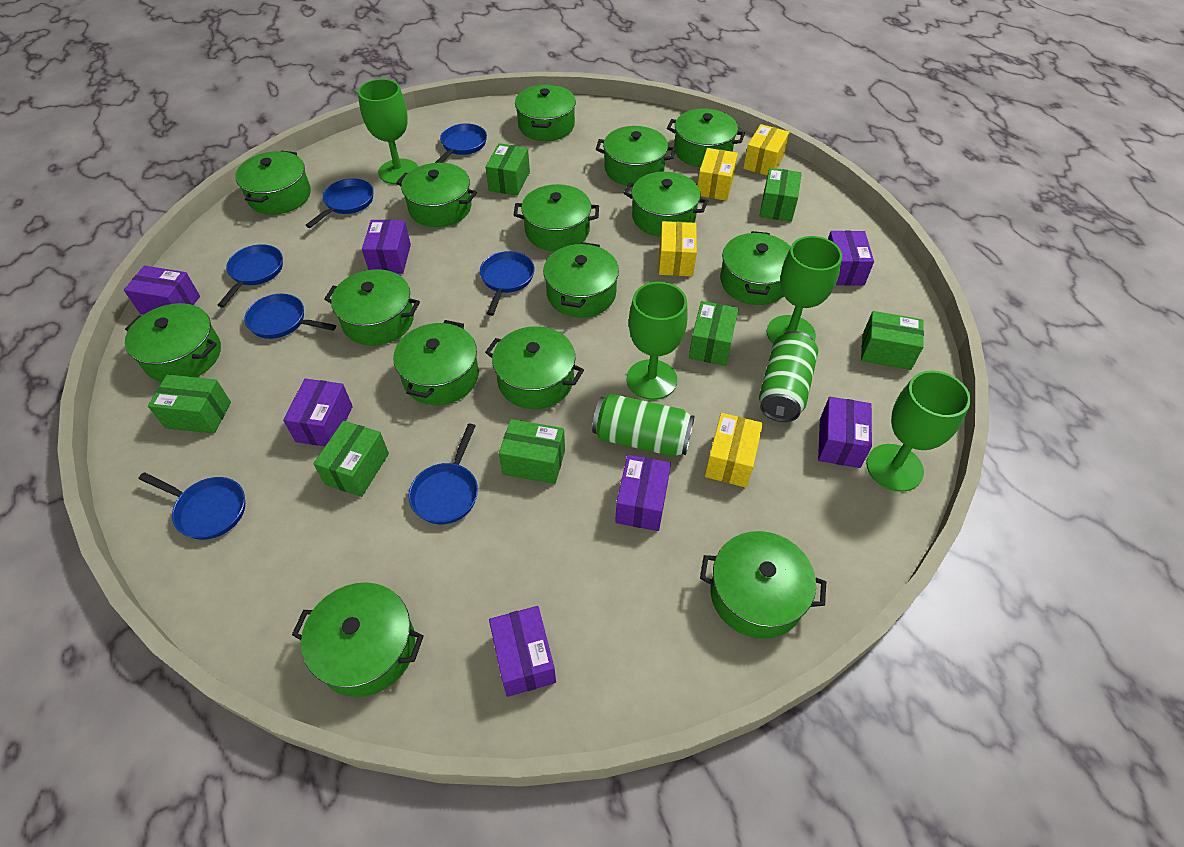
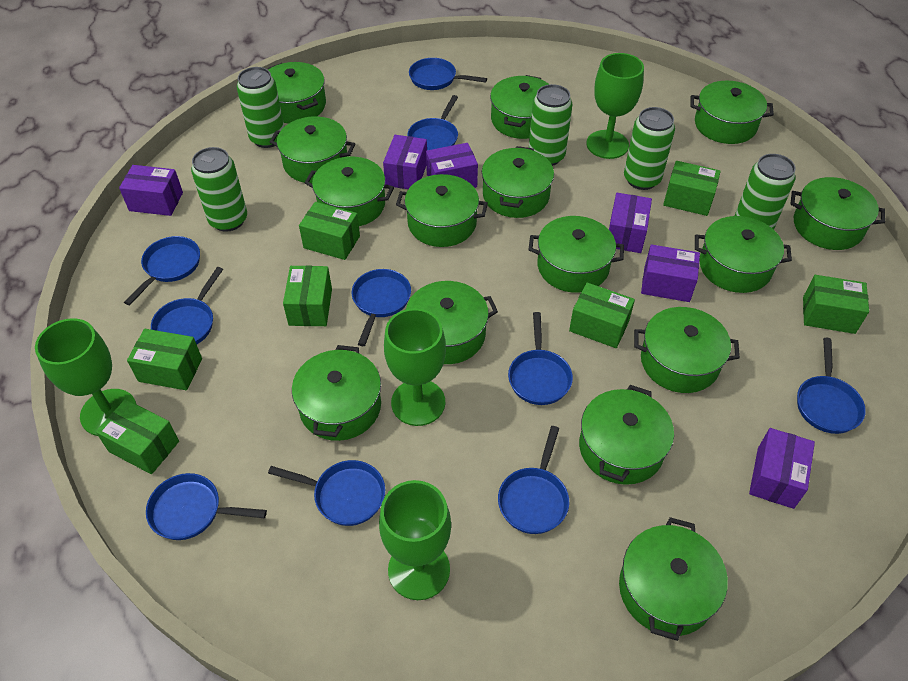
blue pan: [139,472,245,540] [218,244,283,308] [245,294,336,339] [305,178,374,228] [409,423,478,524] [435,123,487,163] [480,251,535,316] = 7 -> [124,236,200,305] [146,473,267,540] [151,267,223,344] [268,460,385,526] [352,269,411,346] [407,95,458,150] [409,58,487,90] [498,426,569,534] [508,312,573,405] [797,338,866,434] = 10
green can: [592,393,695,457] [759,331,818,422] = 2 -> [191,147,247,232] [237,67,284,148] [529,84,572,166] [624,107,675,190] [735,154,796,230] = 5
purple box: [124,266,200,314] [283,378,353,446] [362,220,411,274] [489,606,556,697] [615,455,671,531] [818,397,872,468] [828,231,874,286] = 7 -> [119,165,183,216] [383,135,427,189] [426,143,478,188] [609,193,652,253] [641,244,700,302] [749,428,815,509] = 6
yellow box: [659,221,697,277] [698,148,738,201] [705,413,763,488] [743,124,790,176] = 4 -> none = 0

